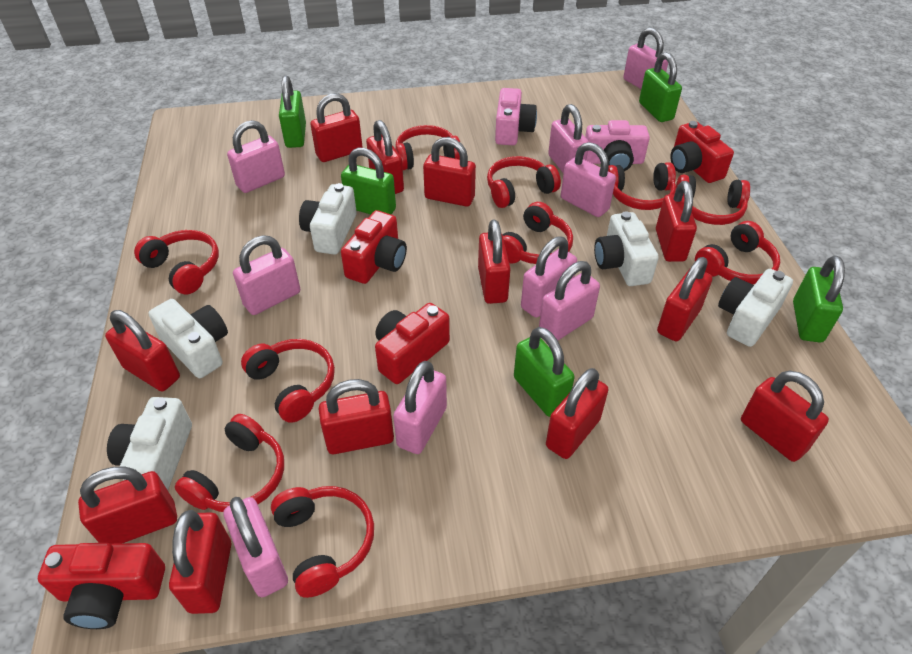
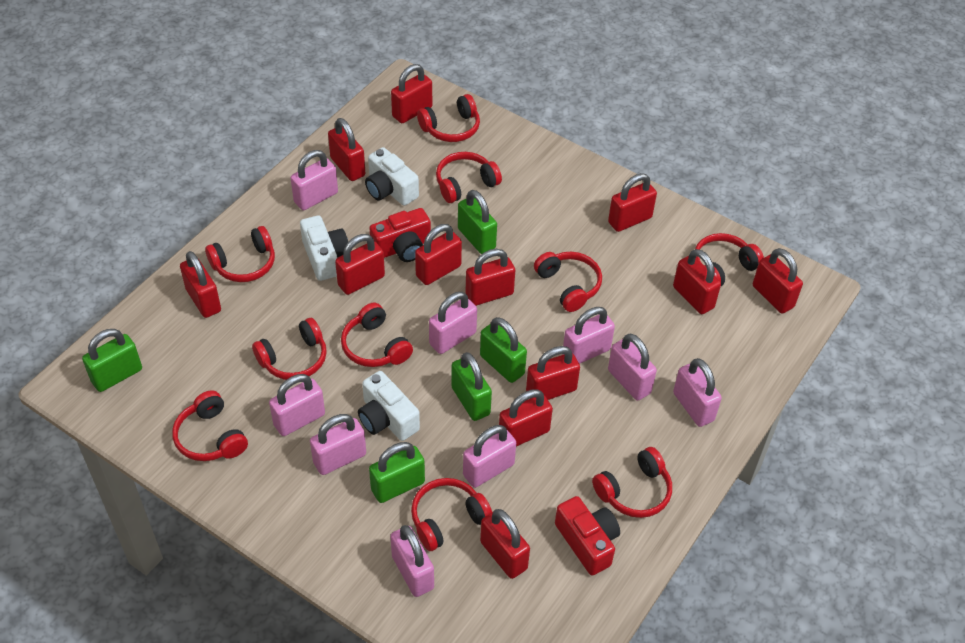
pink camera: [495,88,537,145] [585,120,650,171] = 2 -> none = 0
red camera: [38,543,165,629] [341,210,407,284] [375,303,450,384] [670,121,734,183] = 4 -> [369,208,431,262] [555,496,620,576] = 2
white camera: [107,397,192,490] [149,299,228,378] [299,183,357,255] [594,212,659,286] [718,269,793,347] = 5 -> [300,215,348,281] [358,371,420,441] [365,147,419,206] = 3

